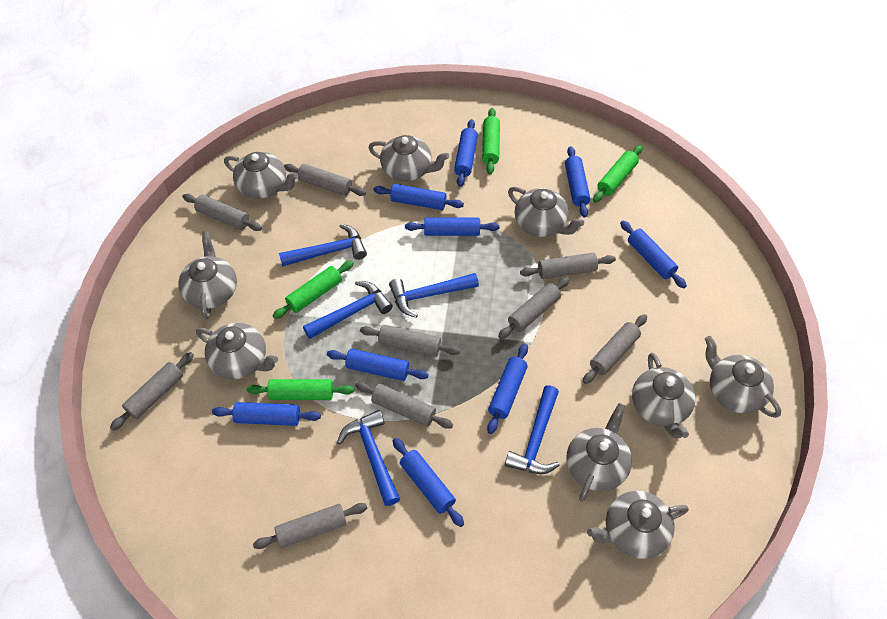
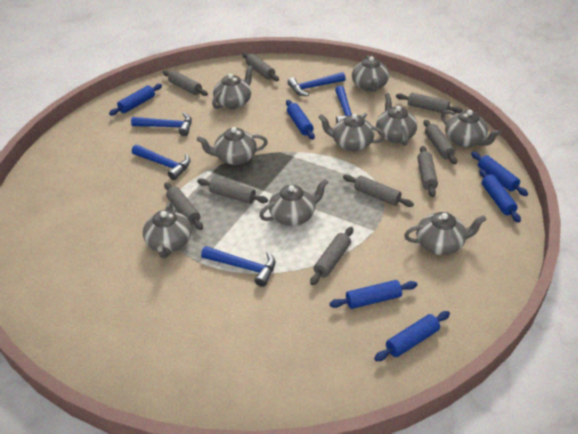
blue rolling pin: [212,402,321,426] [327,348,429,381] [374,184,464,210] [392,438,464,527] [405,217,499,236] [454,119,478,187] [487,344,528,434] [565,146,590,218] [620,221,687,288] = 9 -> [109,84,162,115] [286,100,315,140] [329,280,417,309] [374,311,450,361] [471,152,528,196] [479,169,521,223] = 6
green rolling pin: [247,379,354,400] [273,260,354,319] [482,108,500,174] [593,145,642,202] = 4 -> none = 0

